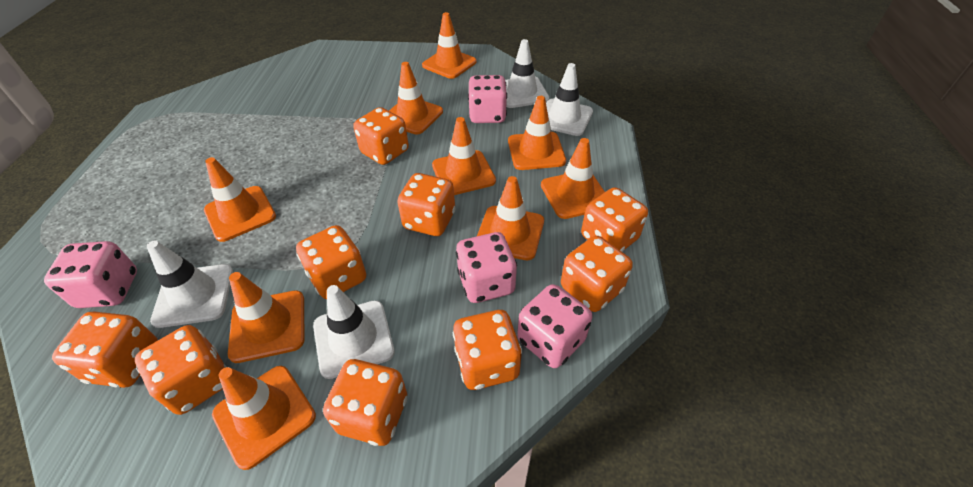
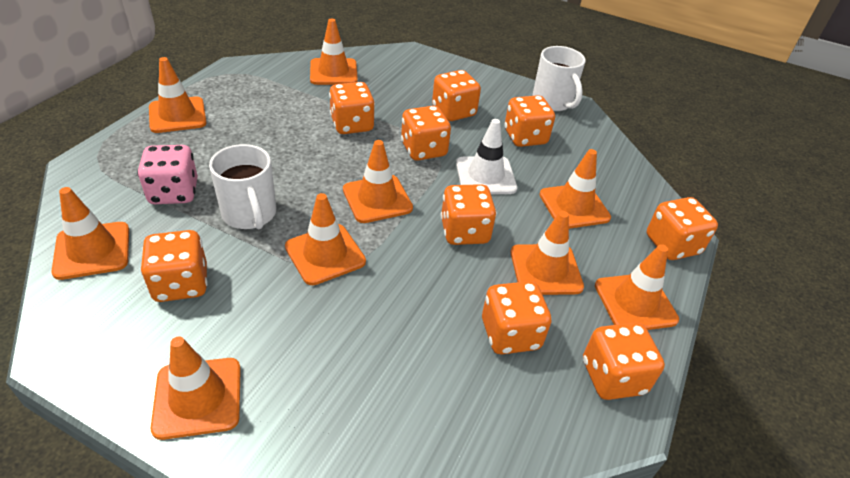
pink dice: [44,241,137,308] [456,232,517,303] [468,75,507,123] [517,284,592,368] = 4 -> [137,145,198,204] = 1
white mug: none = 0 -> [209,144,276,230] [532,46,586,111] = 2
white traffic cone: [147,240,233,328] [313,285,395,379] [505,39,549,108] [546,63,593,136] = 4 -> [456,119,517,194] = 1

